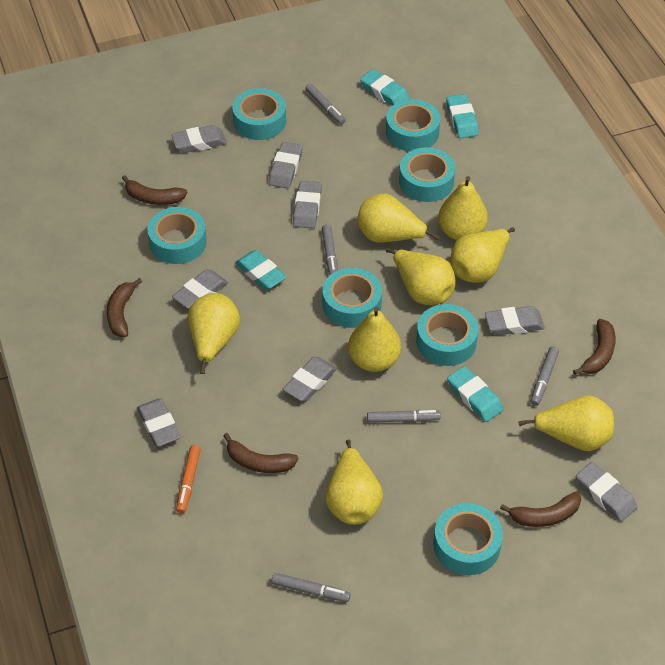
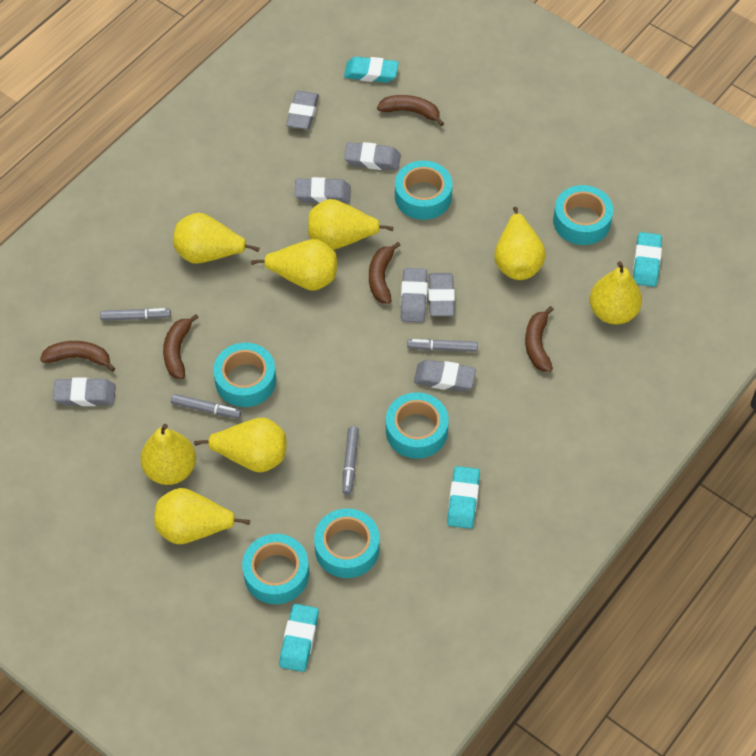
grey eraser: [137,398,181,447] [171,125,227,153] [172,269,228,309] [269,142,303,189] [283,356,337,402] [293,181,322,229] [485,306,545,335] [576,462,637,522] = 8 -> [53,377,116,406] [286,91,319,130] [294,177,351,203] [344,142,401,171] [401,268,427,323] [414,360,476,392] [428,273,455,316] = 7
grey marker: [271,573,351,602] [305,84,346,125] [322,224,338,276] [367,410,441,423] [531,346,559,406] = 5 -> [100,308,171,321] [171,394,242,419] [342,426,359,495] [407,339,478,352] = 4
orange marker: [176,445,201,513] = 1 -> none = 0
turquoise tape: [147,207,207,264] [232,88,286,140] [323,268,382,328] [386,99,440,151] [399,147,455,202] [416,304,478,366] [433,503,503,575] = 7 -> [213,343,276,407] [242,534,309,604] [314,508,380,578] [386,392,449,459] [395,161,452,220] [553,185,613,245] = 6

